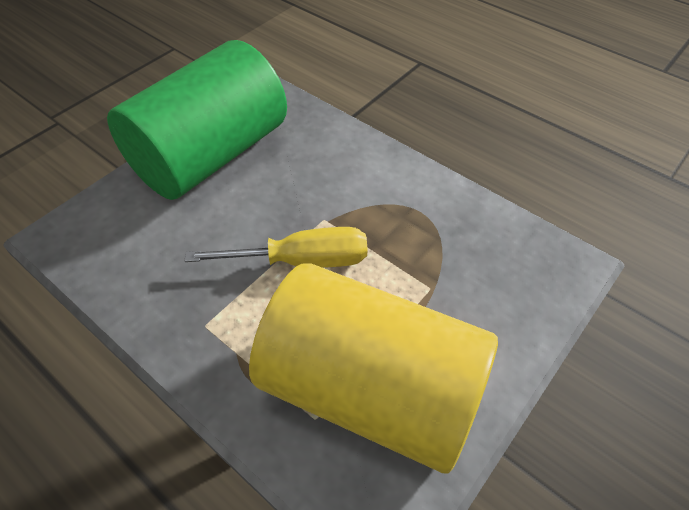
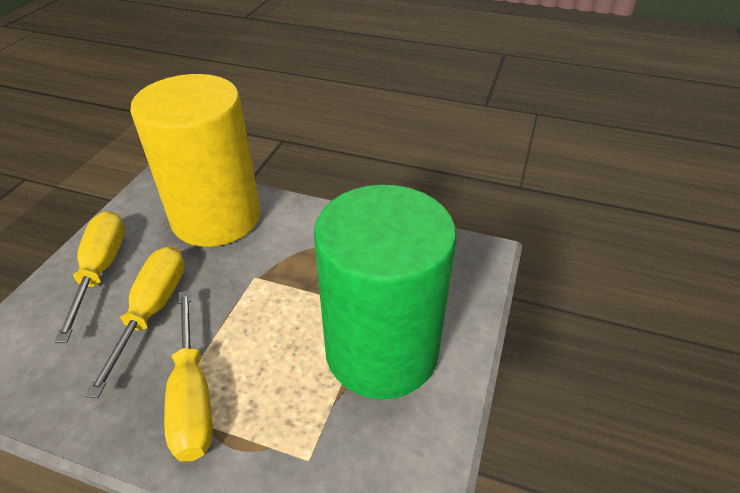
yellow screwdriver: [185,227,368,268] = 1 -> [55,211,125,343] [85,246,185,398] [164,290,213,461] = 3

